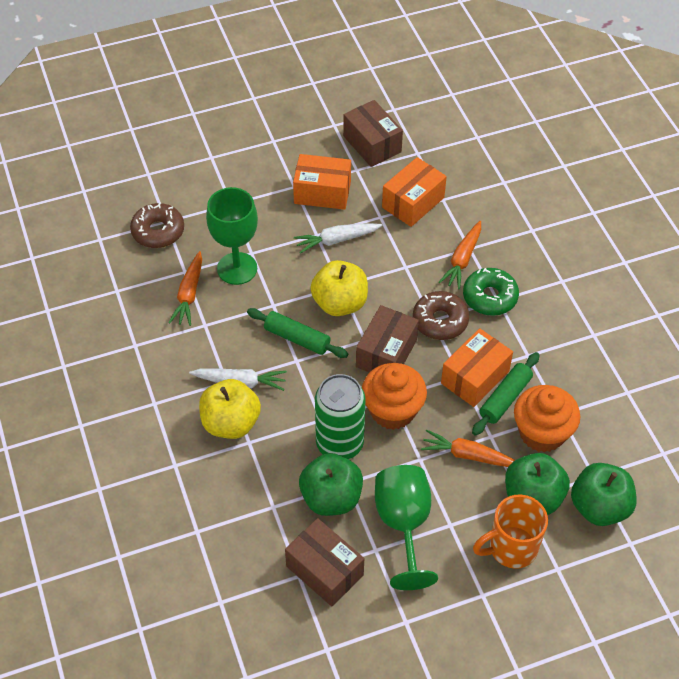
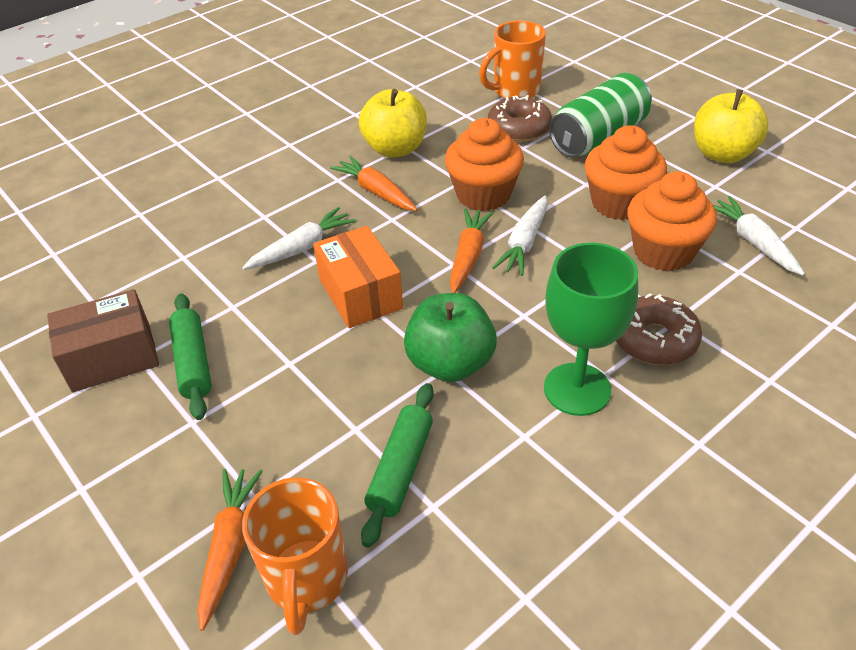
brown box: [285,518,364,606] [343,100,403,167] [356,305,419,373] = 3 -> [47,289,159,392] = 1
green apple: [299,453,363,516] [505,453,570,515] [571,463,637,526] = 3 -> [404,293,497,382] = 1
green donut: [463,268,519,316] = 1 -> none = 0
green goblet: [206,187,258,285] [375,465,438,590] = 2 -> [544,243,638,416] = 1
orange box: [293,154,351,210] [382,157,447,227] [441,328,513,407] = 3 -> [313,226,403,328] = 1
orange cupcake: [362,363,427,430] [514,385,580,452] = 2 -> [445,118,524,211] [585,125,667,220] [628,171,717,271] = 3
orange mug: [473,495,548,569] = 1 -> [242,477,348,635] [479,20,546,99] = 2
white carrot: [189,368,287,391] [294,223,382,254] = 2 -> [242,207,356,270] [492,195,548,276] [713,196,805,275] = 3

